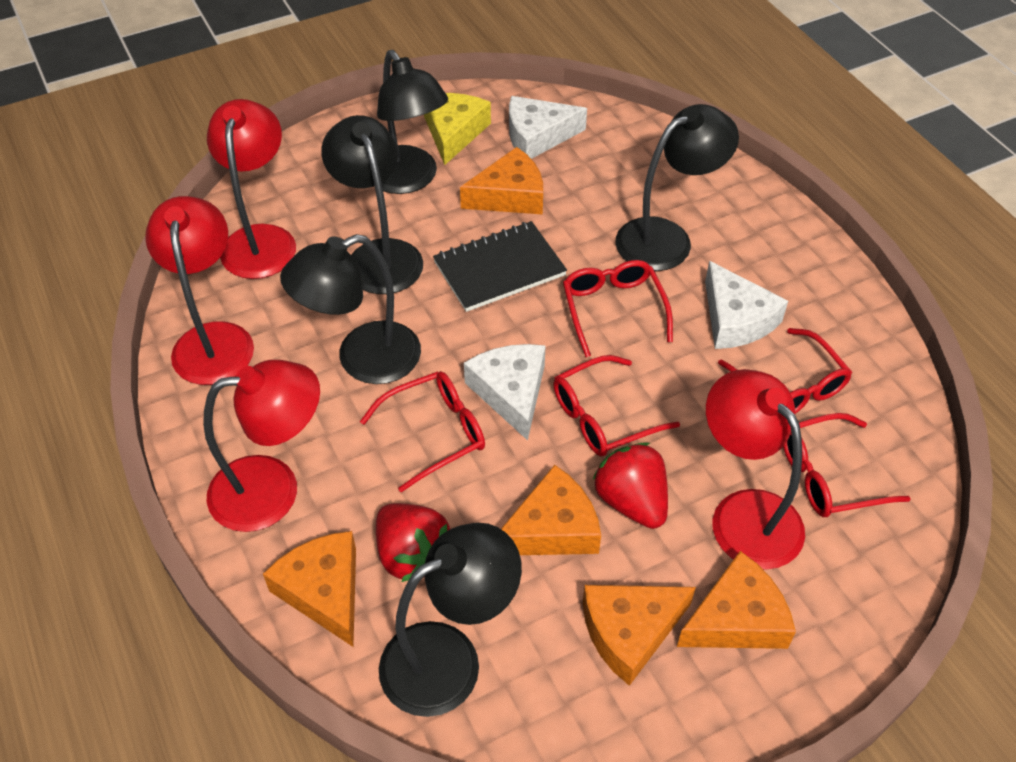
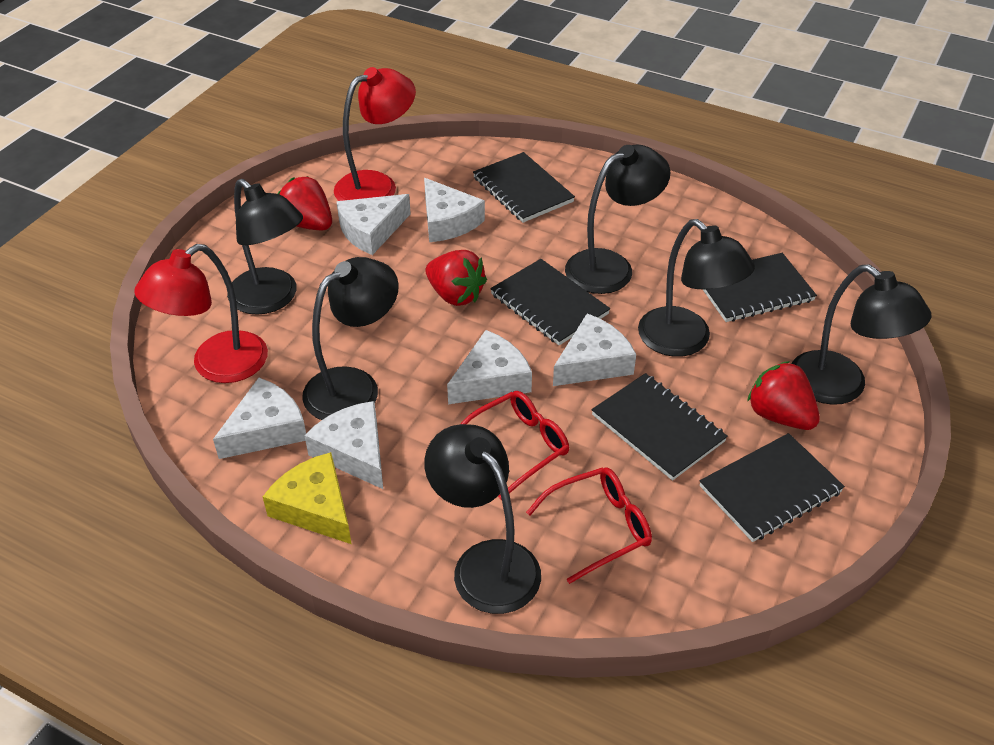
black lamp: [280,234,421,384] [321,115,423,294] [377,50,448,194] [379,522,522,717] [615,104,739,271] = 5 -> [227,179,303,315] [302,257,399,420] [424,424,541,614] [565,145,671,294] [638,219,755,357] [791,264,931,405] = 6
black notebook: [433,221,567,312] = 1 -> [473,152,575,223] [490,259,610,345] [592,373,728,481] [700,433,845,542] [703,253,817,322] = 5
orange cheese: [263,531,356,647] [460,147,543,215] [501,465,601,555] [583,585,696,686] [677,551,796,649] = 5 -> none = 0
red glasses: [360,371,485,492] [553,355,680,456] [563,260,673,357] [718,328,852,414] [783,413,911,517] = 5 -> [461,391,569,500] [526,467,652,584] = 2
red lamp: [145,196,254,385] [203,360,320,532] [207,99,296,279] [706,369,805,570] = 4 -> [134,244,268,383] [334,67,416,201] = 2
red strawberry: [376,503,450,582] [592,442,668,529] = 2 -> [277,176,332,230] [425,250,487,306] [747,361,820,430] = 3
white cheese: [464,344,546,441] [509,96,587,159] [705,261,788,349] = 3 -> [213,378,306,459] [304,401,383,489] [336,194,411,255] [424,178,485,242] [447,330,532,404] [553,313,636,386] = 6

